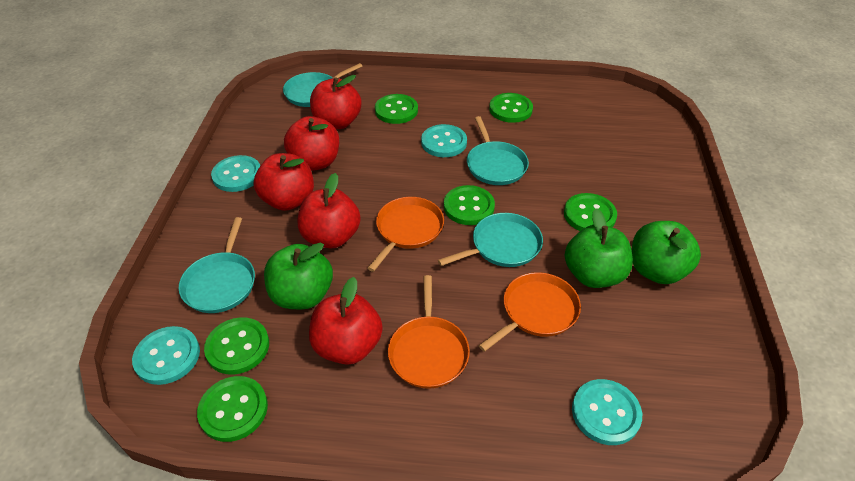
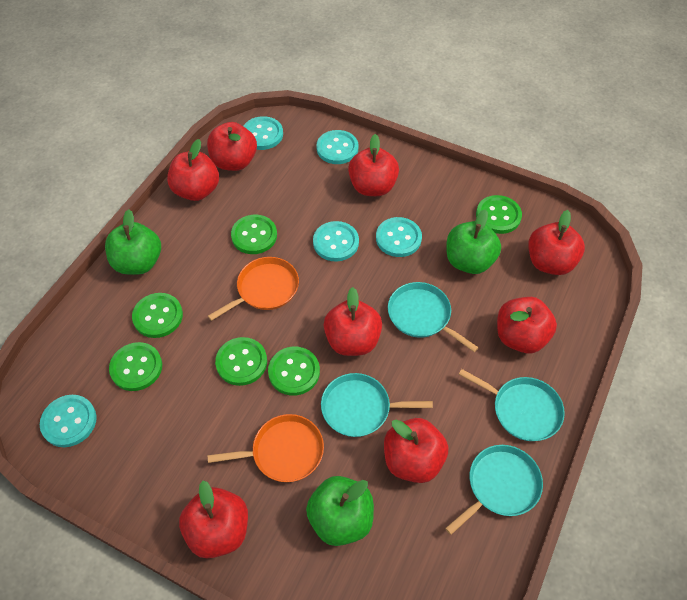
orange pan: [368,197,444,272] [388,275,470,389] [479,272,581,352] = 3 -> [208,257,299,321] [208,414,324,482] = 2
red apple: [254,153,314,211] [284,116,339,171] [298,173,361,249] [309,277,383,365] [310,75,362,129] = 5 -> [167,139,219,201] [179,480,248,558] [207,122,257,171] [324,287,382,356] [348,134,399,196] [384,418,448,483] [497,297,557,353] [528,210,585,275] = 8
turquoise button: [132,326,200,385] [211,155,260,192] [421,124,467,157] [572,379,642,445] = 4 -> [40,395,97,447] [243,116,283,150] [313,221,359,261] [316,130,359,164] [376,217,422,257] = 5

